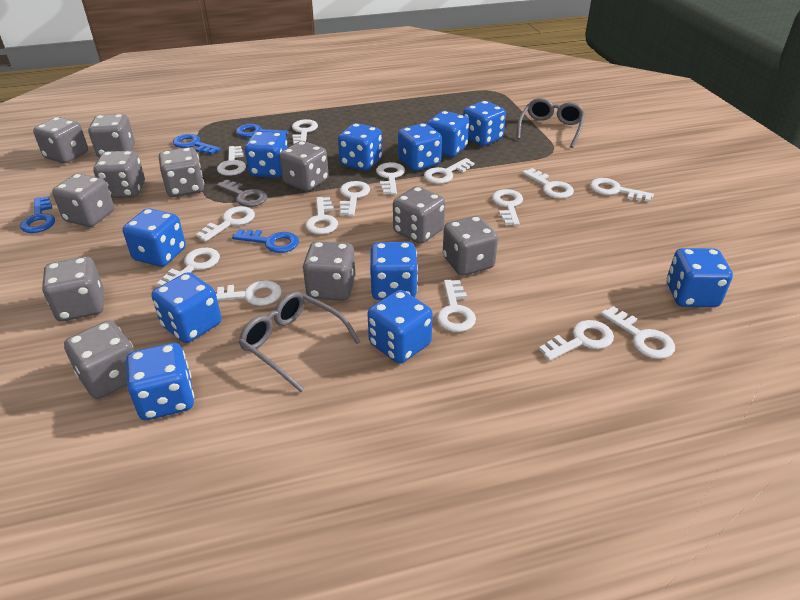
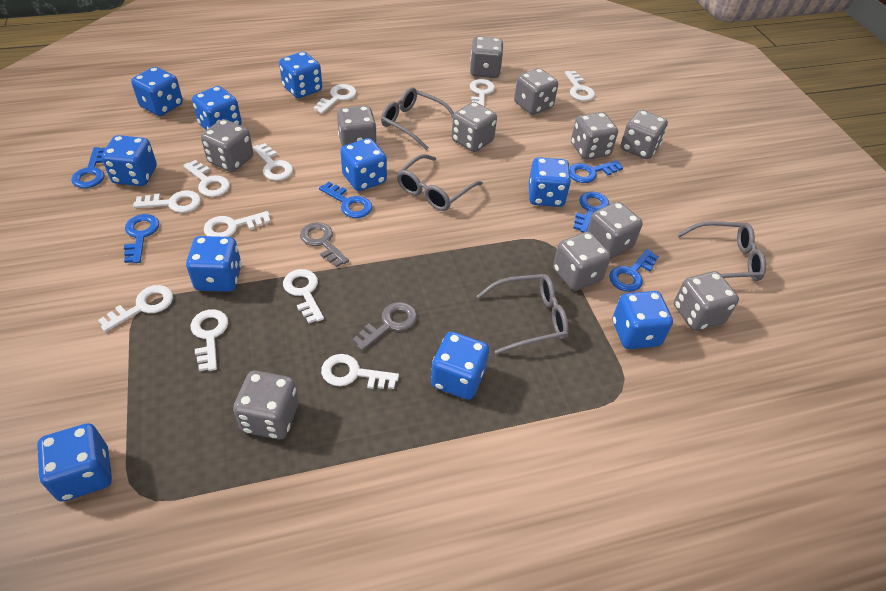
blue dice: [123,208,186,267] [126,343,194,420] [152,272,221,343] [245,131,288,178] [338,123,382,171] [367,290,433,364] [370,242,418,300] [398,123,442,171] [427,111,469,157] [463,101,506,146] [667,248,733,307] = 11 -> [37,423,112,502] [101,135,157,186] [131,67,183,116] [186,236,242,292] [192,86,242,130] [279,51,322,98] [340,138,387,191] [431,332,489,400] [529,157,571,207] [613,291,673,349] = 10
blue key: [20,196,55,233] [173,134,221,155] [232,229,299,253] [236,124,289,137] = 4 -> [71,147,106,188] [124,214,159,263] [319,182,372,218] [570,160,623,183] [573,192,609,233] [609,249,659,292] = 6
grey glasses: [239,291,361,392] [516,98,585,148] = 2 -> [381,87,454,150] [397,154,483,211] [477,274,569,354] [678,221,766,281] = 4
grey key: [216,179,267,207] = 1 -> [300,222,349,267] [352,302,417,351] = 2
white key: [157,248,220,286] [196,206,255,242] [213,280,282,306] [217,146,246,176] [292,119,318,145] [306,197,338,234] [340,181,370,216] [376,162,405,195] [424,158,474,184] [437,280,476,332] [492,189,523,226] [522,168,574,199] [539,320,614,361] [590,178,654,202] [601,306,675,359] = 15 -> [98,285,173,332] [133,190,201,213] [183,160,230,197] [191,309,228,371] [204,211,271,237] [253,143,293,181] [283,269,324,323] [313,84,357,114] [321,354,399,389] [470,79,495,106] [565,71,595,101] = 11

